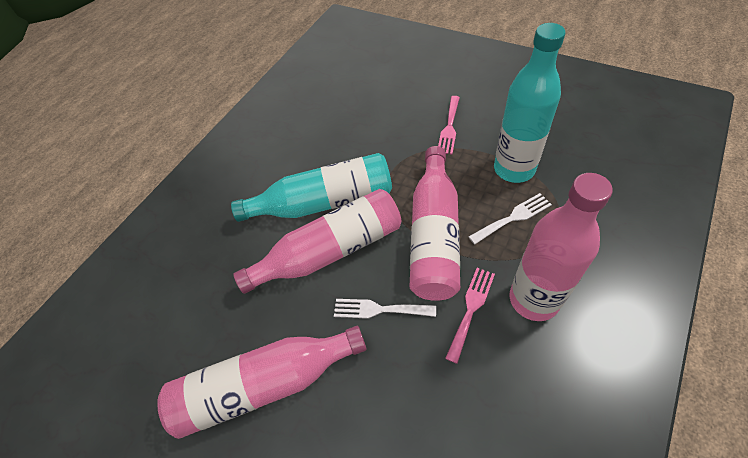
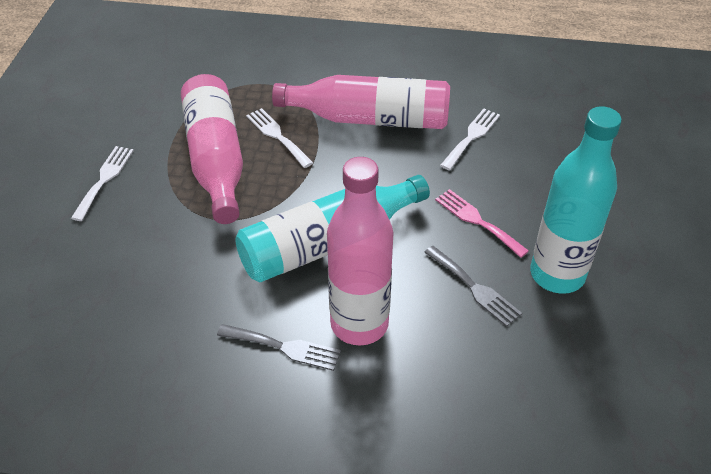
grey fork: none = 0 -> [217,324,341,371] [424,246,522,327] = 2
pink bottle: [157,326,367,439] [233,189,401,294] [410,146,460,301] [510,173,613,321] = 4 -> [181,74,243,224] [272,75,450,129] [327,157,393,345] = 3
pink fork: [438,96,460,154] [445,268,495,364] = 2 -> [435,189,529,258] = 1
white fork: [334,299,436,319] [469,193,552,244] = 2 -> [71,146,134,221] [246,108,313,168] [440,109,500,170] = 3

